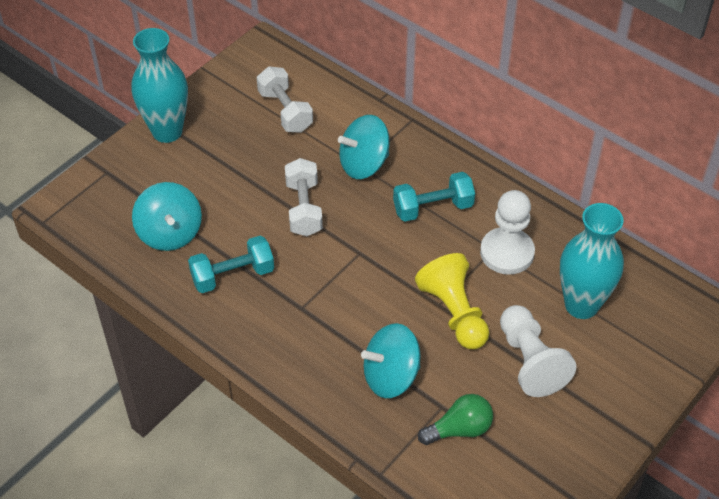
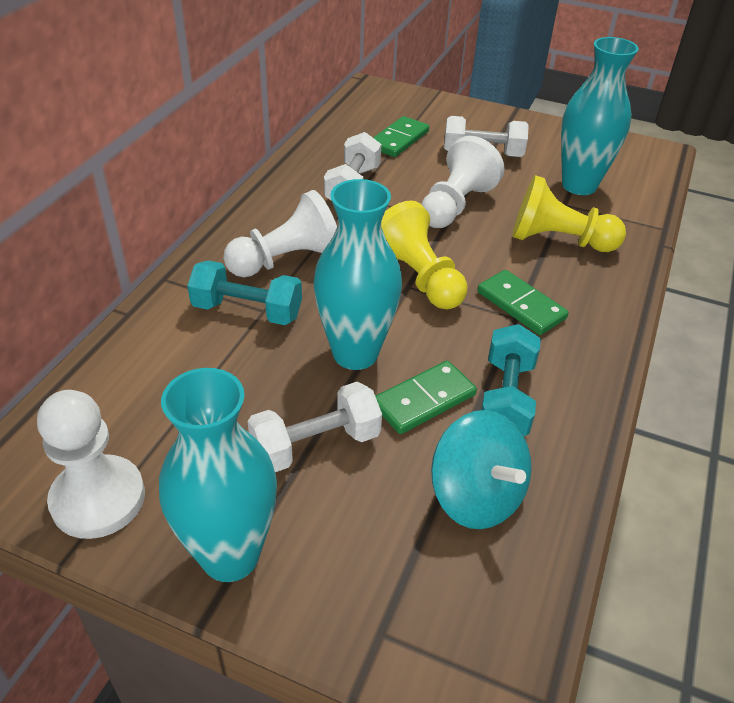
green domino: none = 0 -> [373,116,429,157] [376,361,477,434] [477,270,569,335] = 3
green light bulb: [418,394,493,445] = 1 -> none = 0
turquoise spinning top: [132,182,202,251] [338,115,389,179] [361,323,421,398] = 3 -> [431,410,532,529] = 1
turquoise vase: [131,28,188,143] [560,203,624,319] = 2 -> [159,368,277,582] [313,179,402,370] [561,37,639,195] = 3
white dumbbell: [257,66,313,133] [285,158,323,236] = 2 -> [247,382,382,472] [324,132,381,201] [444,116,529,157] = 3
white pawn: [480,190,535,275] [500,305,577,397] = 2 -> [37,390,145,539] [223,190,337,277] [421,136,505,228] = 3
yellow pawn: [415,253,489,349] = 1 -> [381,201,467,309] [512,175,626,252] = 2

